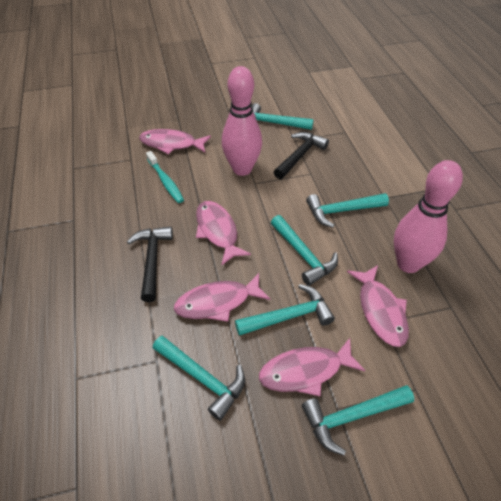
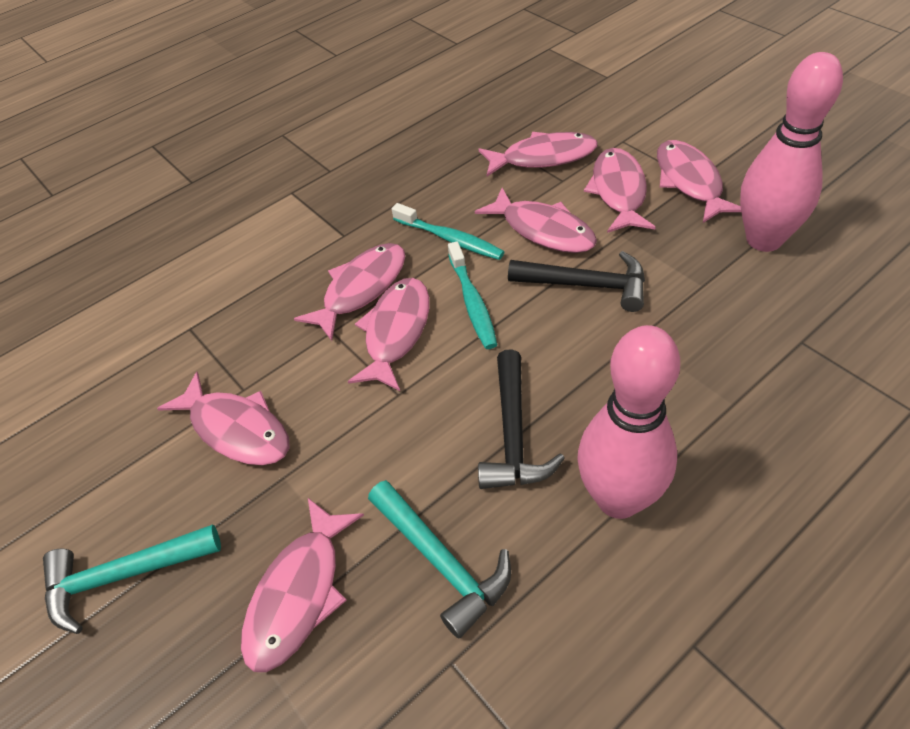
pink fish: [139,129,211,154] [174,273,270,322] [196,201,251,266] [259,338,365,396] [347,265,409,347] = 5 -> [157,372,290,465] [241,498,364,672] [294,243,405,341] [348,278,430,391] [475,188,597,253] [479,132,598,176] [584,148,656,233] [657,140,741,223] = 8
turquoise hammer: [153,336,245,421] [235,284,335,336] [251,103,314,130] [271,215,338,286] [302,385,414,456] [306,193,389,228] = 6 -> [43,525,221,634] [368,480,511,639] = 2
turquoise toothbrush: [146,151,184,203] = 1 -> [392,203,504,260] [448,241,497,349] = 2

